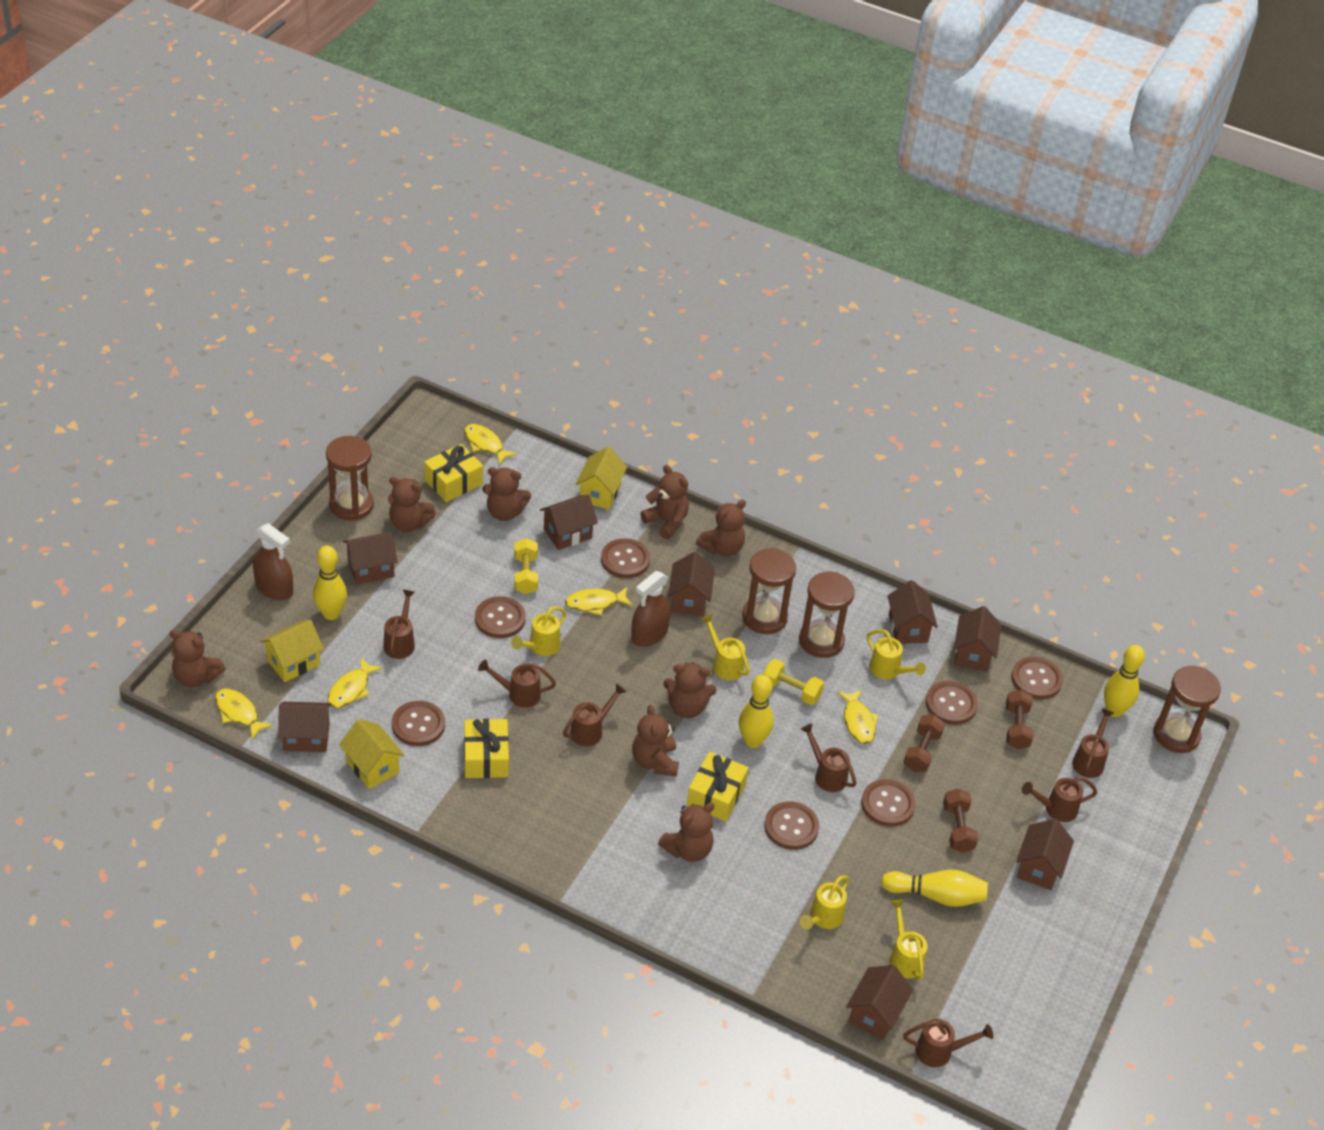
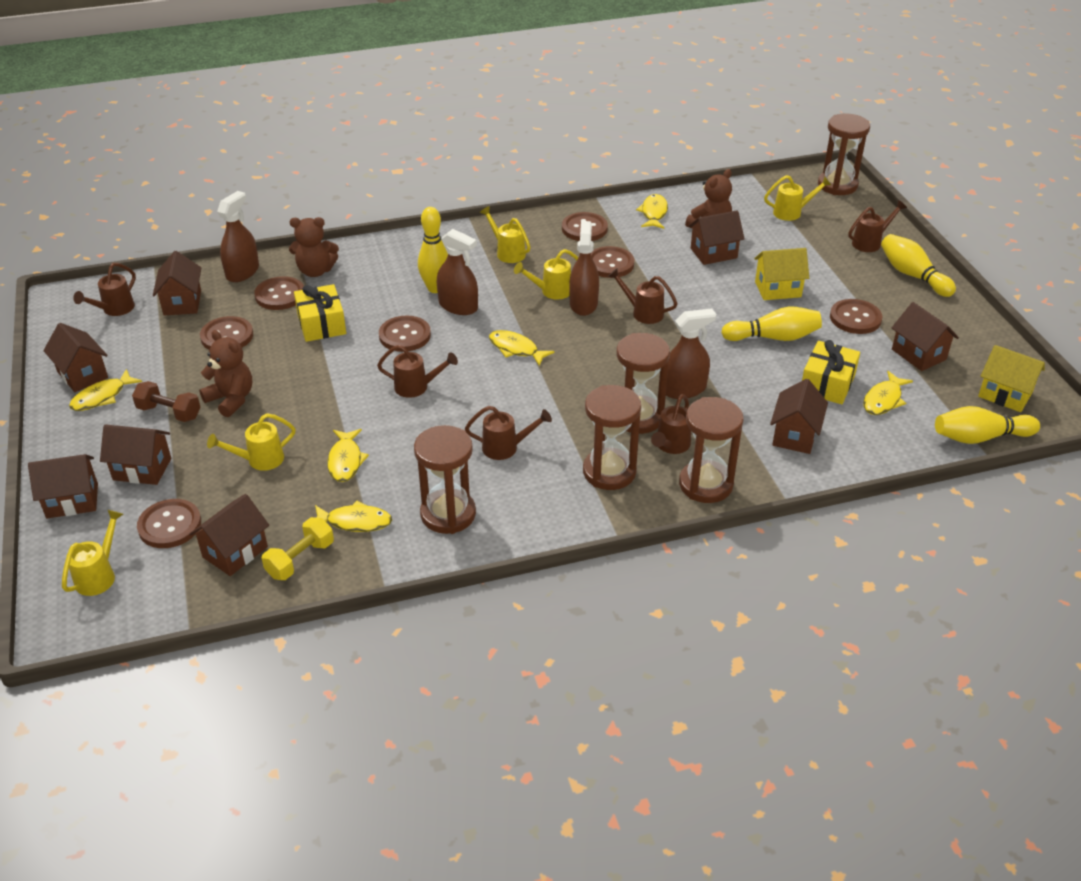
brown dumbbell: [904,715,945,772] [943,788,978,853] [1006,690,1033,749] = 3 -> [132,381,200,422] = 1
brown hourglass: [326,436,374,521] [742,548,796,634] [799,572,855,658] [1153,666,1221,753] = 4 -> [414,425,476,534] [583,385,641,490] [616,333,670,434] [679,397,744,503] [818,114,870,195] = 5
brown spray bottle: [253,523,293,600] [631,571,671,647] = 2 -> [217,191,259,282] [437,229,478,315] [569,221,599,316] [666,309,716,399] = 4
brown teddy bear: [170,629,226,687] [388,477,436,532] [482,467,531,521] [632,704,679,777] [640,465,689,539] [658,802,715,862] [663,662,717,718] [696,500,746,557] = 8 -> [199,330,252,417] [289,217,339,277] [685,169,732,228] = 3
brown watering can: [383,590,415,659] [478,660,556,708] [563,684,627,747] [800,723,856,792] [903,1019,994,1067] [1022,776,1097,822] [1072,708,1114,778] = 7 -> [73,263,136,316] [377,345,458,398] [465,406,552,460] [608,268,678,324] [651,394,691,454] [848,200,907,252] = 6
yellow dumbbell: [514,538,538,594] [763,659,824,705] = 2 -> [262,517,334,580] = 1
yellow fish: [215,689,273,739] [327,657,383,709] [464,424,517,465] [565,587,633,616] [837,689,879,744] = 5 -> [69,369,142,411] [315,501,392,532] [327,429,369,482] [489,330,555,366] [636,194,668,229] [863,371,913,415] = 6
yellow gift: [424,444,483,502] [464,719,509,778] [687,752,749,821] = 3 -> [294,284,346,342] [802,340,860,404] = 2
yellow house: [260,620,324,682] [339,719,404,789] [575,447,627,509] = 3 -> [754,248,809,300] [978,345,1045,412] = 2

